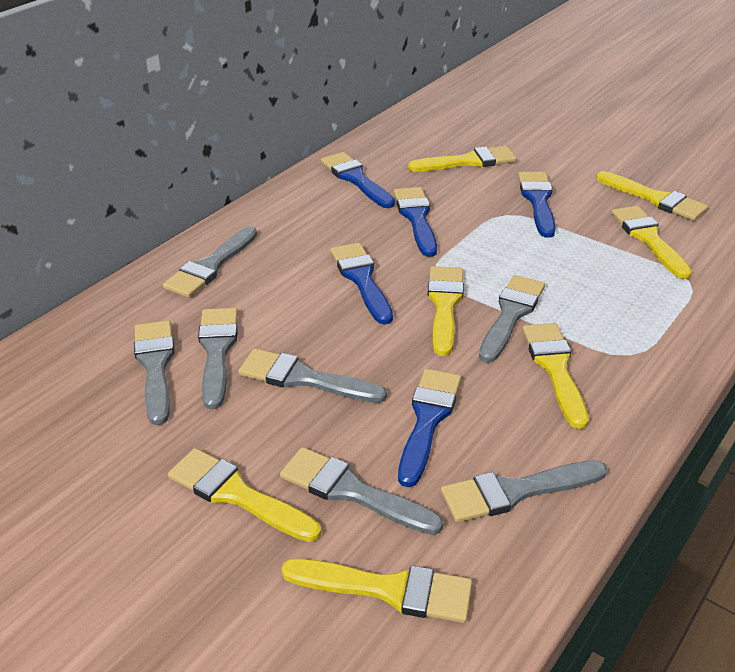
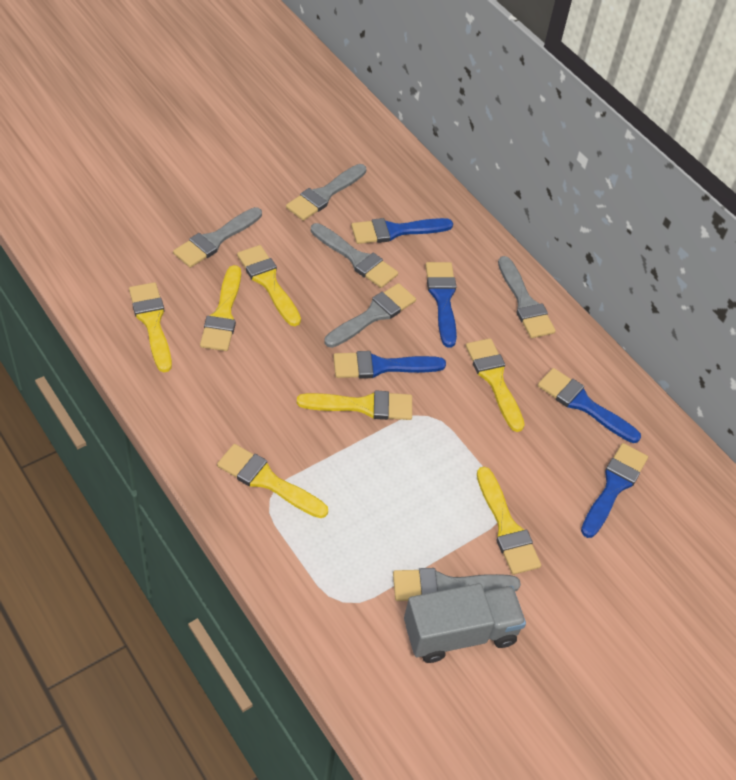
grey brush: [134,320,175,425] [163,226,257,298] [198,308,238,409] [238,349,387,403] [280,447,443,535] [441,460,607,522] [479,275,545,363] = 7 -> [173,207,262,268] [286,164,366,221] [311,223,398,288] [324,283,416,348] [393,568,521,601] [498,256,556,338] = 6
grey truck: none = 0 -> [404,583,526,663] = 1

